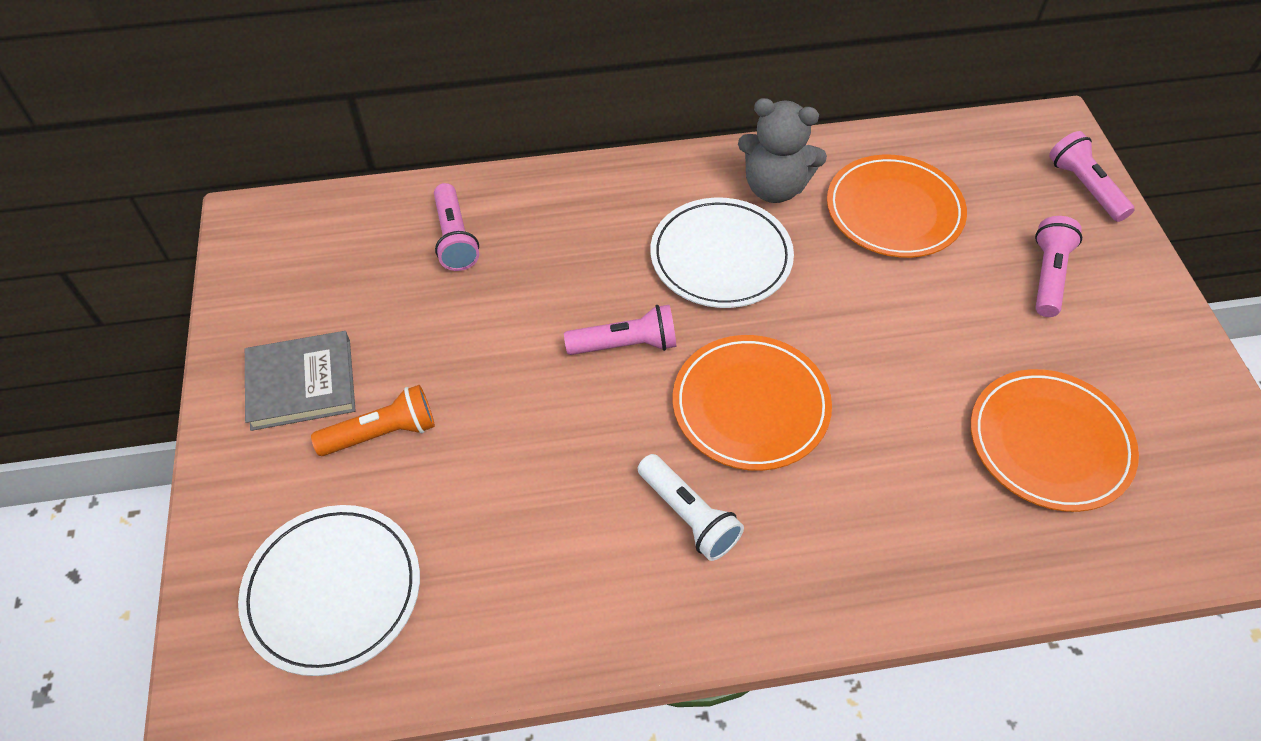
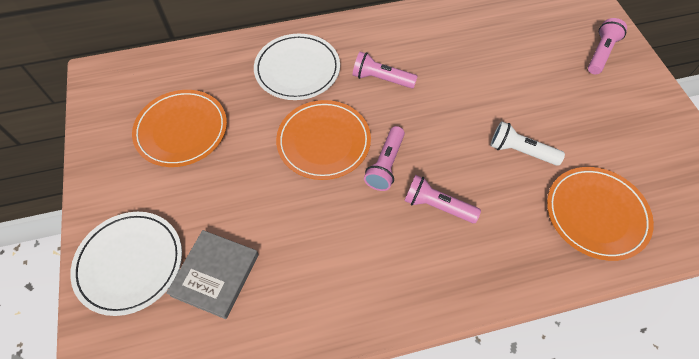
grey teddy bear: [738,98,827,203] = 1 -> none = 0
orange flashlight: [311,385,435,456] = 1 -> none = 0

